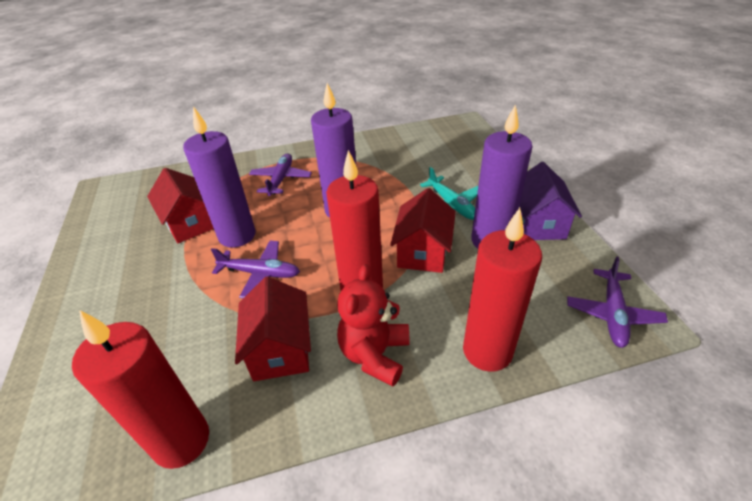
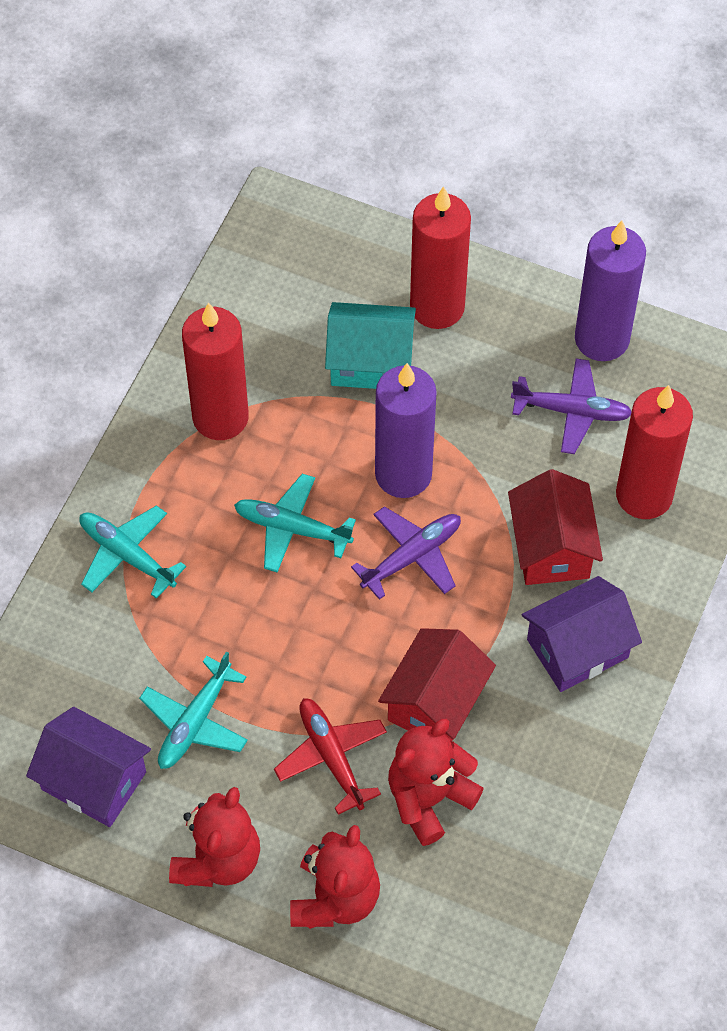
purple candle: [183,106,256,248] [311,83,356,218] [471,104,533,249] = 3 -> [375,363,437,498] [575,220,646,361] = 2
purple house: [519,162,582,240] = 1 -> [26,707,151,827] [522,576,642,692] = 2
purple plane: [211,240,300,298] [249,153,312,196] [567,256,668,348] = 3 -> [351,506,461,600] [511,358,631,454] = 2
red house: [147,168,214,243] [235,276,311,381] [390,188,456,273] = 3 -> [378,628,496,741] [508,469,603,585] = 2
red plane: none = 0 -> [274,698,387,815] = 1
red teddy bear: [337,264,409,386] = 1 -> [169,787,260,887] [290,825,380,929] [388,719,484,846] = 3
turquoise house: none = 0 -> [325,302,416,389] = 1
turquoise plane: [420,167,478,220] = 1 -> [79,505,186,599] [139,651,248,769] [234,474,356,573] = 3

